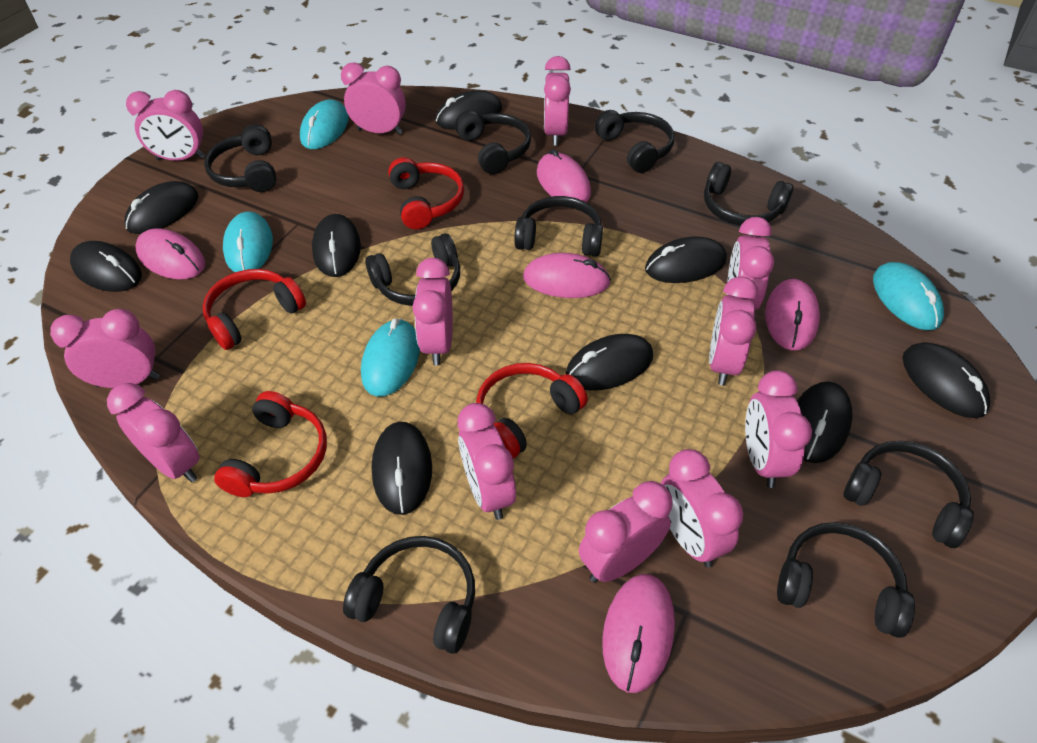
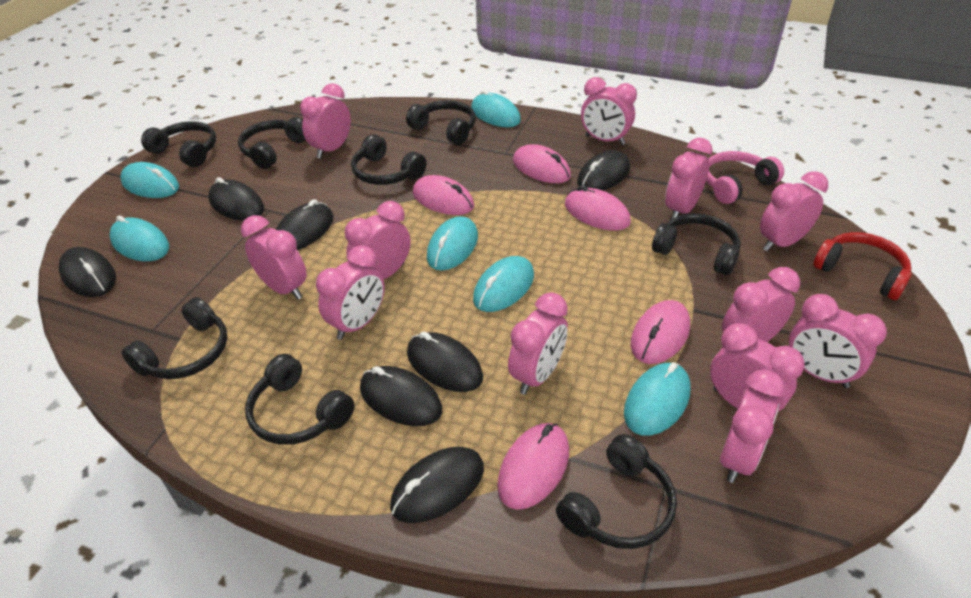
black headphones: [204,124,276,192] [343,536,475,654] [365,233,460,306] [455,110,531,174] [514,196,603,257] [594,110,675,173] [704,162,794,226] [777,522,915,638] [844,441,974,548] = 9 -> [122,297,227,379] [141,121,216,167] [238,117,306,169] [245,354,355,445] [351,134,426,185] [406,100,476,145] [556,434,677,549] [652,213,740,275] = 8
black mouse: [70,241,142,292] [124,181,198,234] [312,214,361,277] [371,422,432,515] [435,90,502,130] [566,334,653,391] [645,236,727,283] [797,381,853,463] [903,342,990,418] = 9 -> [59,247,116,297] [209,177,264,221] [276,199,333,250] [360,366,442,426] [390,447,484,523] [407,331,483,392] [577,150,630,190] = 7
pink headphones: none = 0 -> [706,151,784,204] = 1
red headphones: [203,269,306,350] [214,391,327,497] [388,157,464,229] [476,363,588,459] = 4 -> [813,232,912,300] = 1
turquoise mouse: [223,212,273,272] [300,99,349,149] [361,319,420,397] [873,262,944,330] = 4 -> [109,216,169,261] [120,162,179,198] [427,216,478,271] [471,90,521,127] [473,256,534,312] [624,362,691,436] = 6

